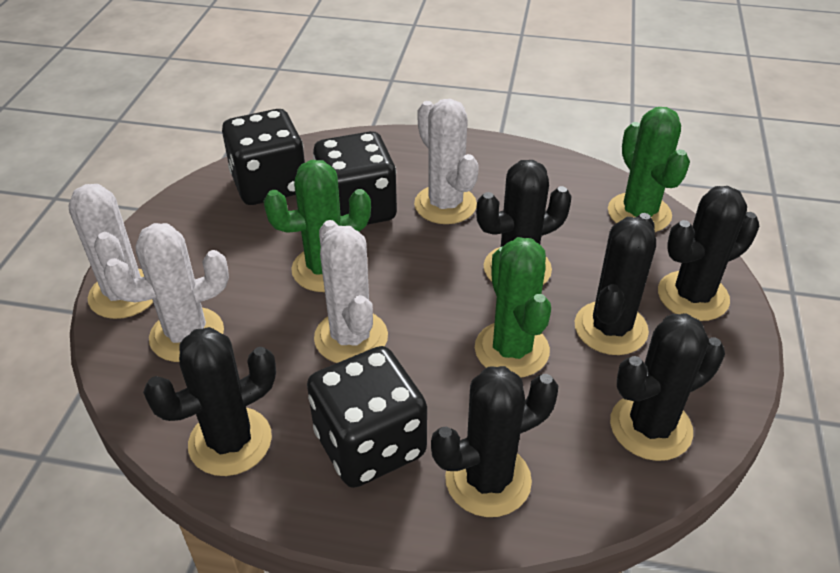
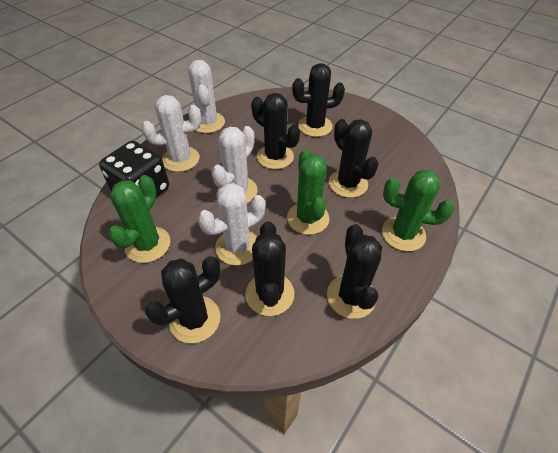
black dice: [222,109,305,205] [307,346,427,488] [313,131,397,225] = 3 -> [99,141,169,197] = 1

